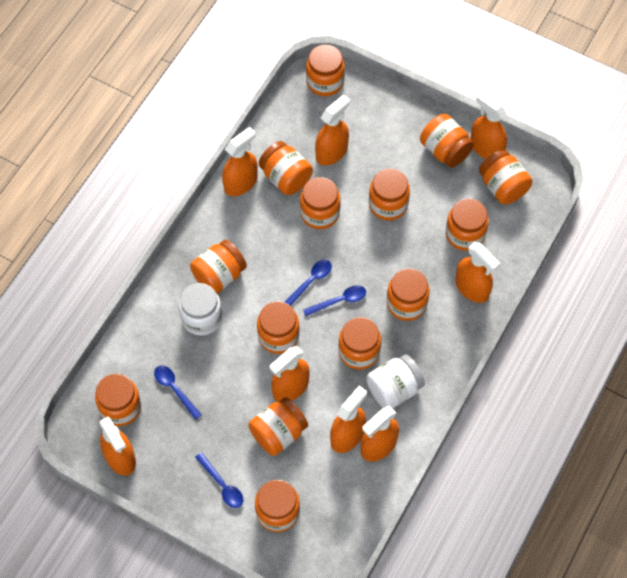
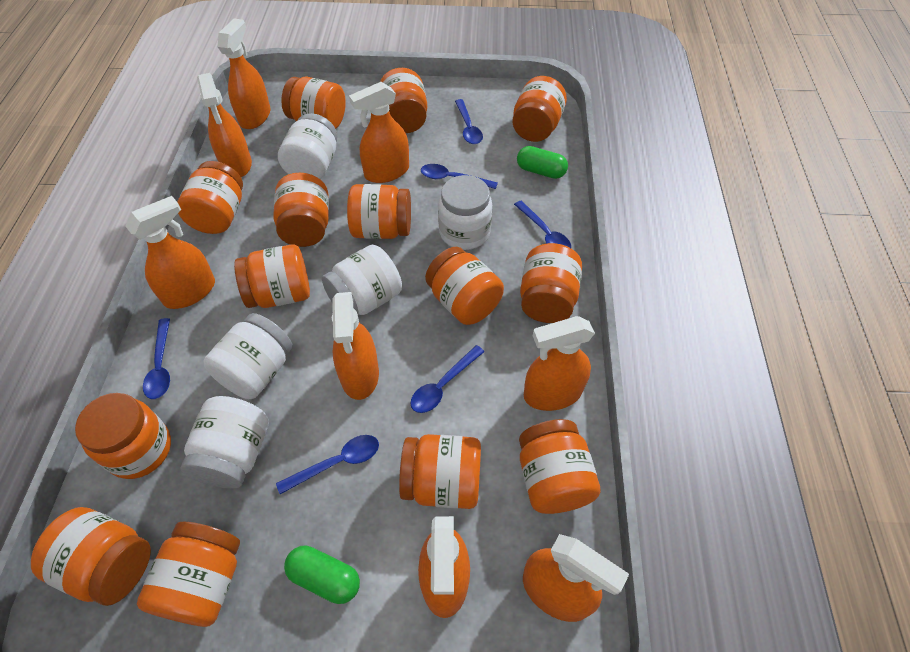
blue spoon: [154,365,202,420] [195,452,243,508] [285,260,332,306] [303,285,366,316] = 4 -> [143,318,170,399] [276,435,379,494] [410,345,484,413] [421,164,498,189] [455,99,483,144] [514,201,571,248] = 6
green capsule: none = 0 -> [284,546,360,604] [517,146,568,179] = 2
white jar: [179,283,222,336] [366,354,425,409] = 2 -> [181,396,269,489] [204,313,292,399] [278,113,338,179] [322,245,402,315] [438,175,492,250] = 5

